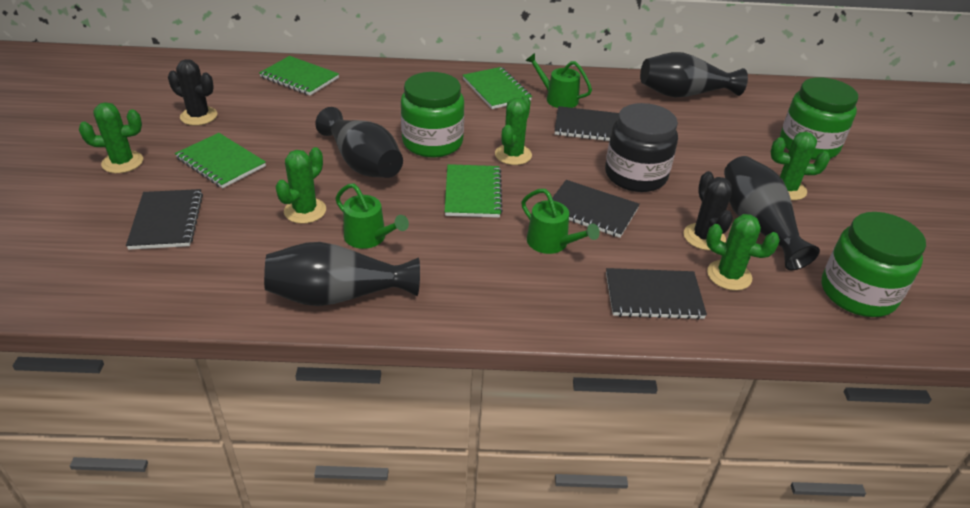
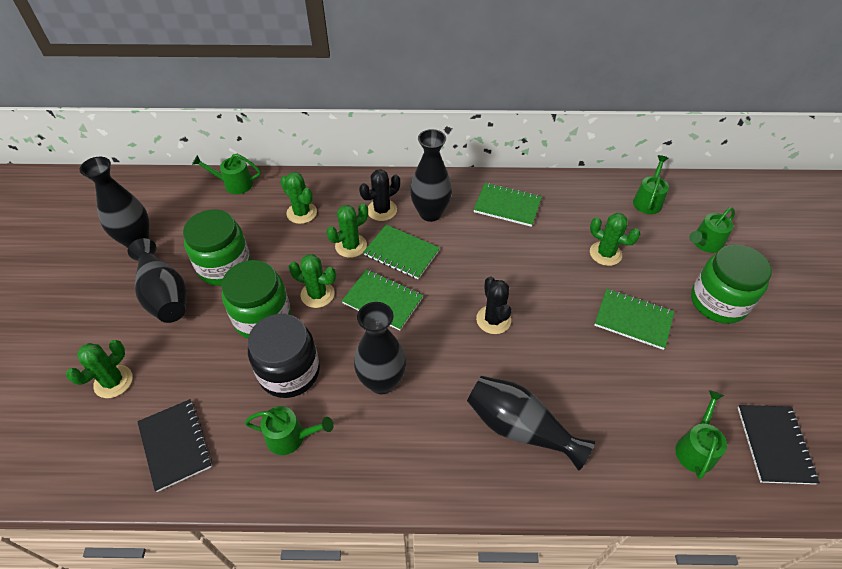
black notebook: [126,189,203,250] [552,180,640,238] [555,106,619,141] [606,268,707,320] = 4 -> [137,399,212,492] [738,405,820,485] = 2
black vase: [264,242,420,306] [316,107,403,178] [640,52,748,97] [724,156,820,270] = 4 -> [80,157,149,248] [128,238,187,323] [354,302,406,394] [410,129,452,222] [467,376,595,471] = 5
green watering can: [335,183,409,249] [521,189,600,254] [525,53,592,108] = 3 -> [192,154,261,194] [245,406,334,455] [633,155,669,214] [675,390,727,479] [689,207,735,253] = 5

